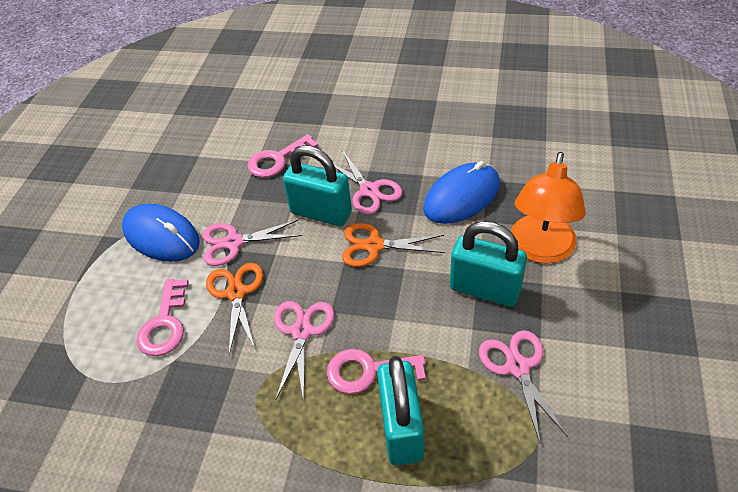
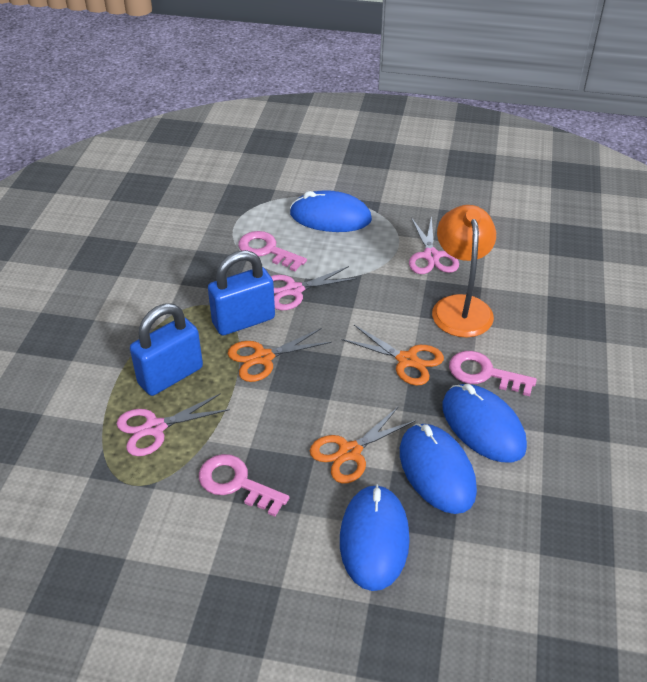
blue mouse: [122,204,200,262] [423,161,500,224] = 2 -> [290,190,372,232] [340,484,410,591] [400,424,477,514] [442,384,527,462] = 4
blue padlock: none = 0 -> [130,303,203,396] [208,250,275,335] = 2
orange scissors: [206,263,263,355] [342,223,445,267] = 2 -> [228,328,332,382] [310,406,416,483] [341,325,444,386] = 3
pink scissors: [202,219,302,266] [274,301,334,401] [334,150,402,215] [479,330,568,443] = 4 -> [117,393,230,456] [271,266,358,310] [409,216,459,274] = 3
turquoise padlock: [283,145,352,226] [377,356,424,465] [450,221,527,307] = 3 -> none = 0

